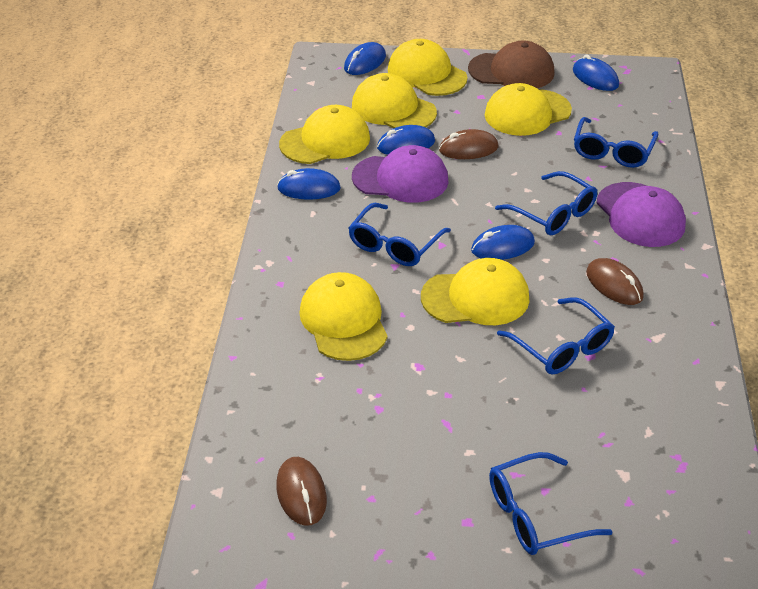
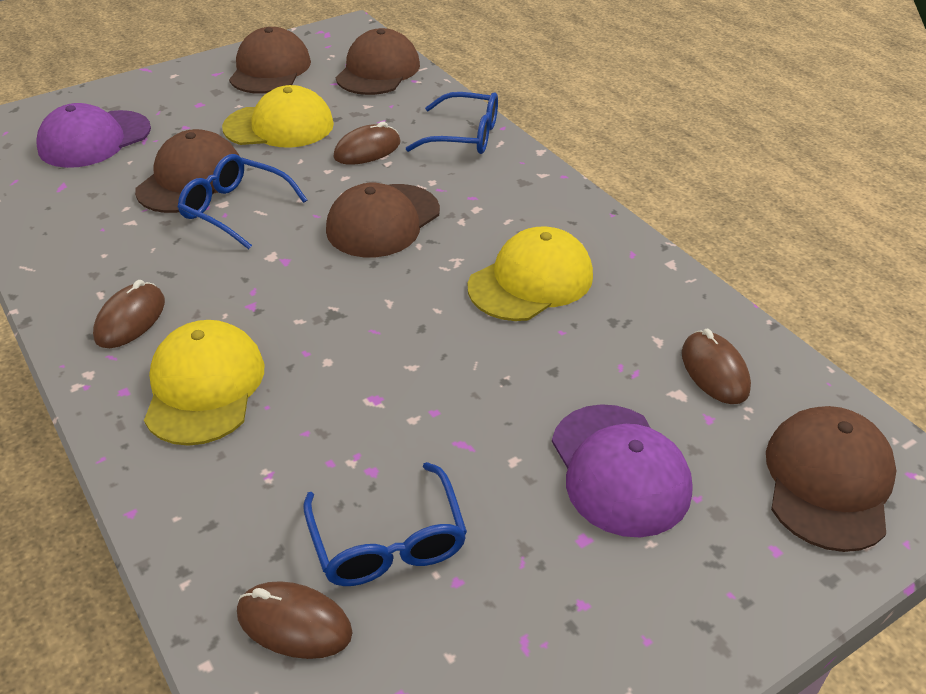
blue glasses: [349,203,451,266] [489,452,613,555] [495,171,598,235] [497,297,615,375] [574,117,658,168] = 5 -> [178,154,307,249] [303,462,467,586] [406,92,498,154] = 3
blue mouse: [277,168,341,200] [344,42,386,75] [377,125,435,155] [471,225,535,260] [573,54,619,91] = 5 -> none = 0
brown cap: [468,41,555,88] = 1 -> [135,129,239,213] [229,27,311,94] [326,183,440,257] [336,28,420,95] [766,406,896,552] = 5
brown mouse: [276,457,327,526] [439,129,498,159] [586,258,644,305] = 3 -> [93,280,165,348] [237,581,353,659] [333,121,400,165] [682,329,751,404] = 4
yellow cap: [279,105,370,164] [299,272,388,361] [352,73,437,128] [388,39,467,96] [421,258,530,325] [485,83,572,136] = 6 -> [144,320,264,446] [222,85,334,148] [468,226,593,321] = 3

